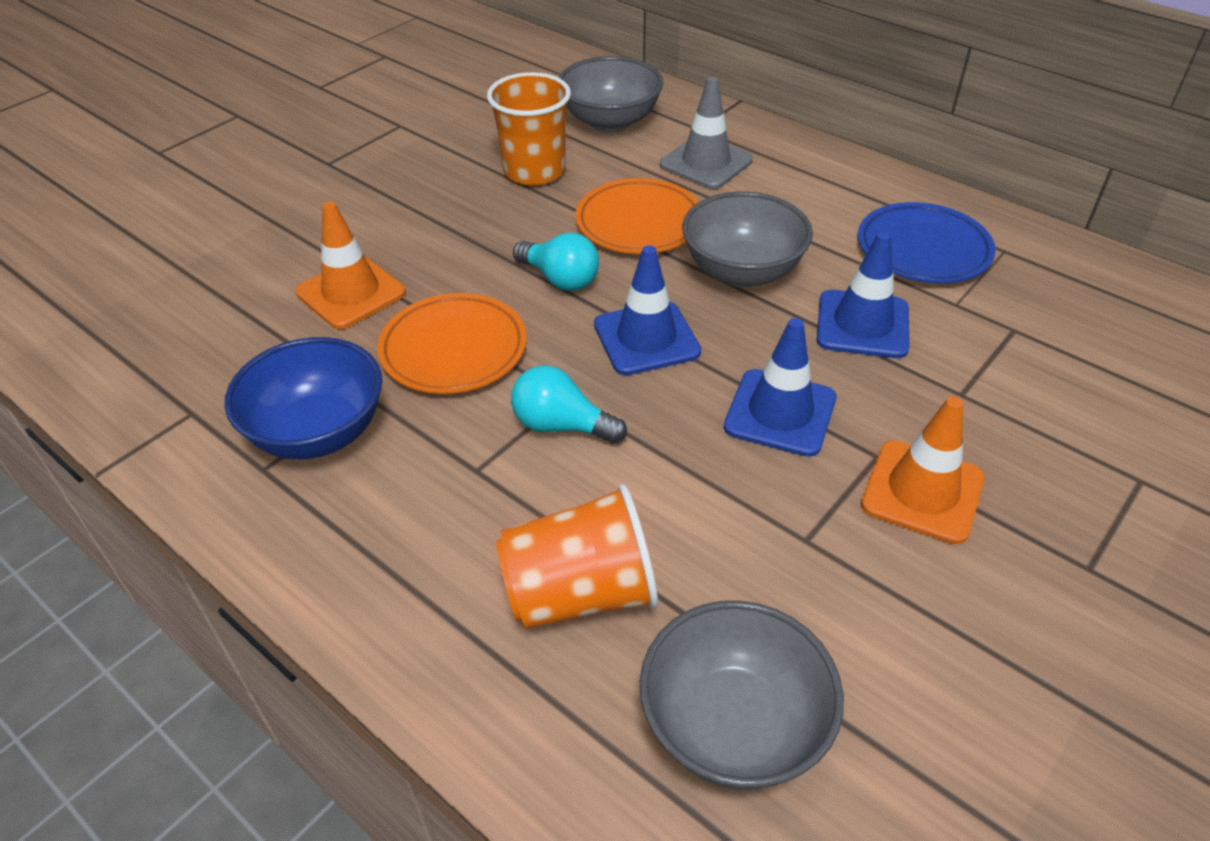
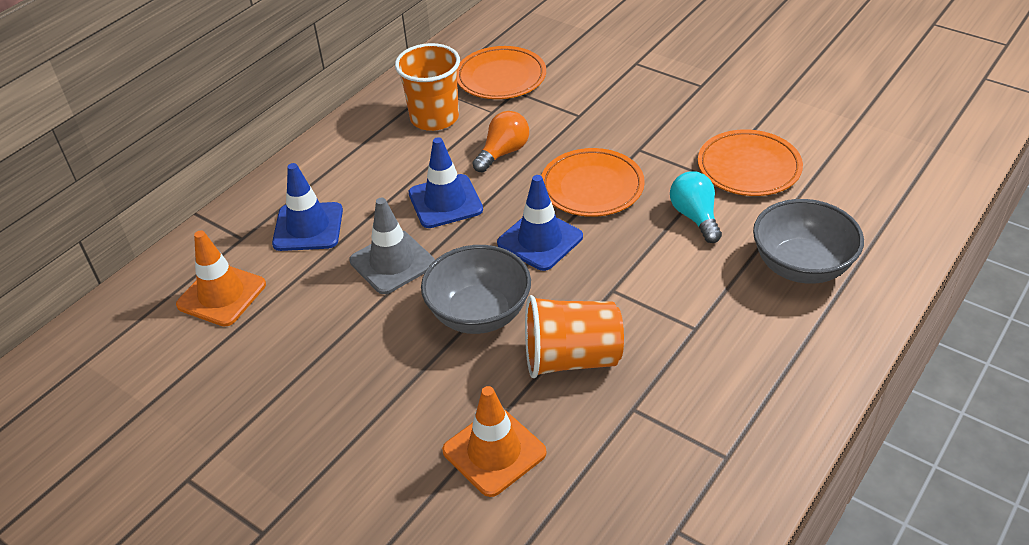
blue bowl: [225,337,382,460] = 1 -> none = 0
blue plate: [858,202,996,283] = 1 -> none = 0
grey bowl: [559,56,663,133] [640,601,844,790] [682,191,813,288] = 3 -> [421,245,531,334] [753,199,864,284] = 2
orange light bulb: none = 0 -> [472,111,529,172] = 1
orange plate: [377,293,527,394] [575,178,699,254] = 2 -> [457,46,546,99] [541,148,645,217] [698,130,803,196] = 3
turquoise light bulb: [511,365,627,444] [513,233,599,291] = 2 -> [670,171,722,243] = 1

